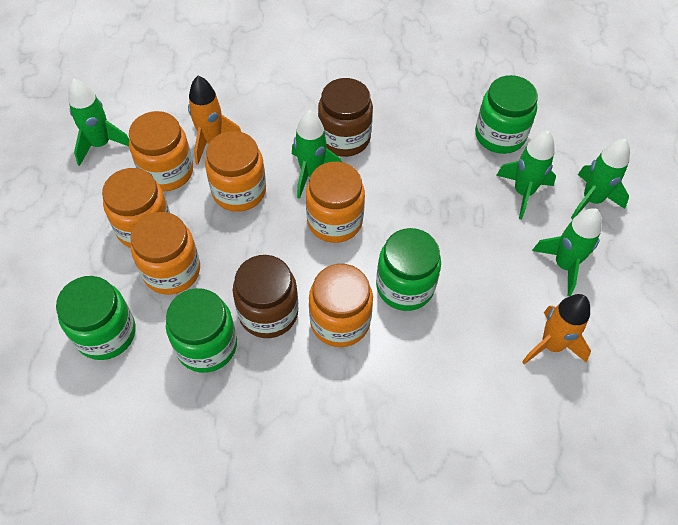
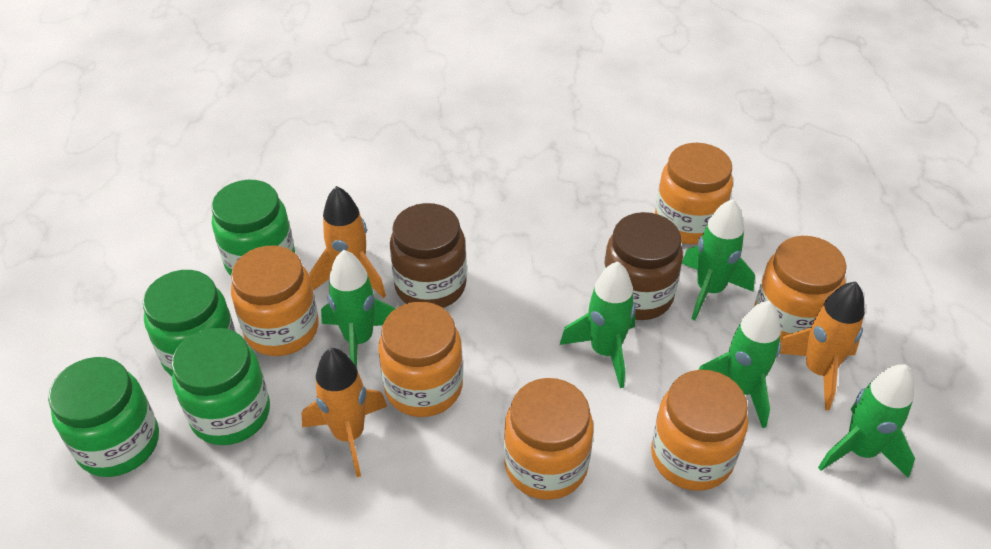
orange rocket: [188,76,241,165] [522,294,591,364] = 2 -> [302,348,387,477] [309,186,386,298] [780,281,865,410] = 3

